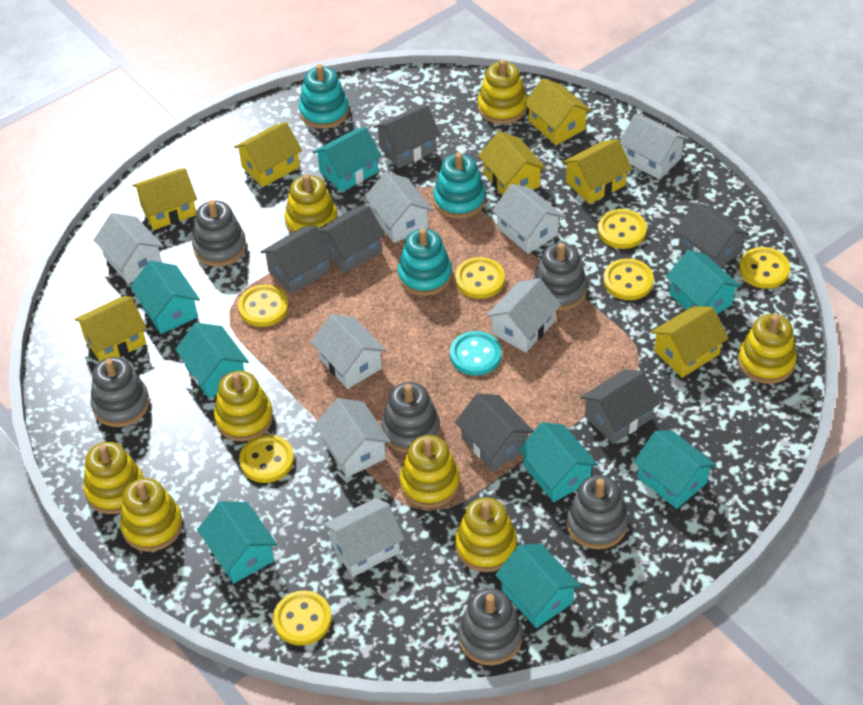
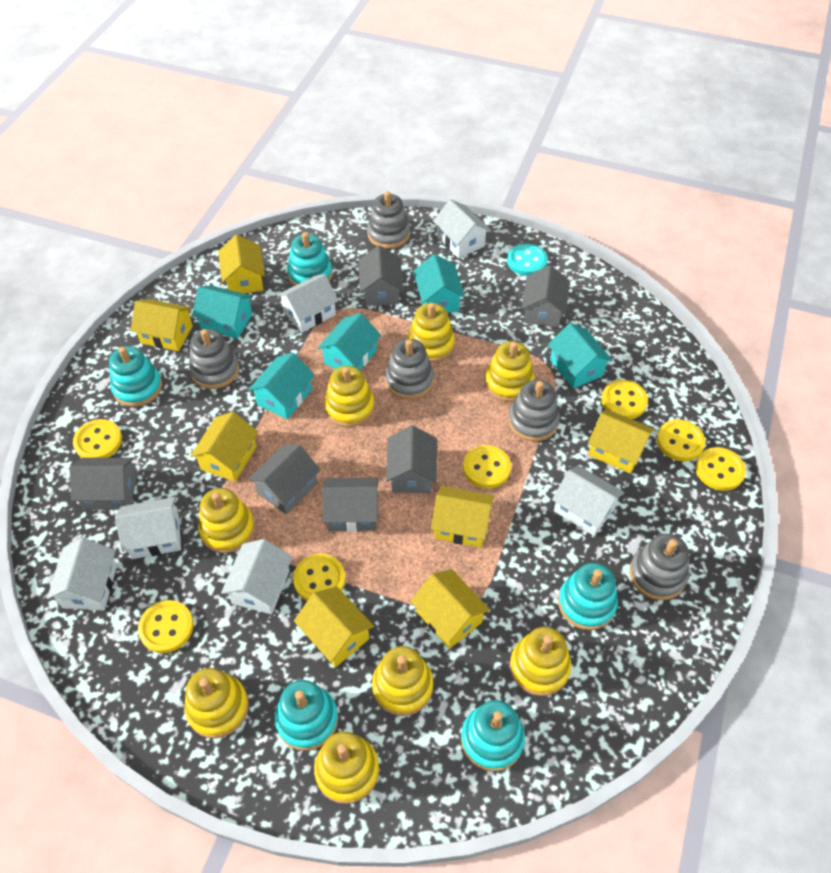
grey stacking toy: [90,357,150,427] [192,200,246,267] [381,382,440,453] [458,588,523,665] [533,243,587,311] [566,475,628,549] = 6 -> [189,329,239,389] [367,191,410,249] [385,339,434,399] [508,380,560,441] [629,534,689,600] = 5
turquoise house: [130,260,200,334] [175,322,249,398] [197,501,277,583] [313,127,382,192] [495,544,581,628] [518,422,598,502] [633,430,716,509] [666,250,741,314] = 8 -> [192,286,253,339] [248,353,315,419] [317,313,381,370] [413,254,465,313] [548,323,613,389] = 5
turquoise stacking toy: [299,64,349,129] [397,228,452,296] [433,152,486,219] = 3 -> [109,346,162,407] [275,680,338,751] [287,232,333,286] [461,700,525,772] [558,563,618,630] = 5
white house: [94,213,164,284] [311,314,386,389] [315,398,391,477] [323,498,404,577] [365,172,433,243] [486,278,561,353] [492,184,564,254] [620,114,688,180] = 8 -> [47,538,117,611] [115,497,181,559] [221,539,292,614] [277,274,339,333] [433,199,491,258] [552,465,624,536] = 6

